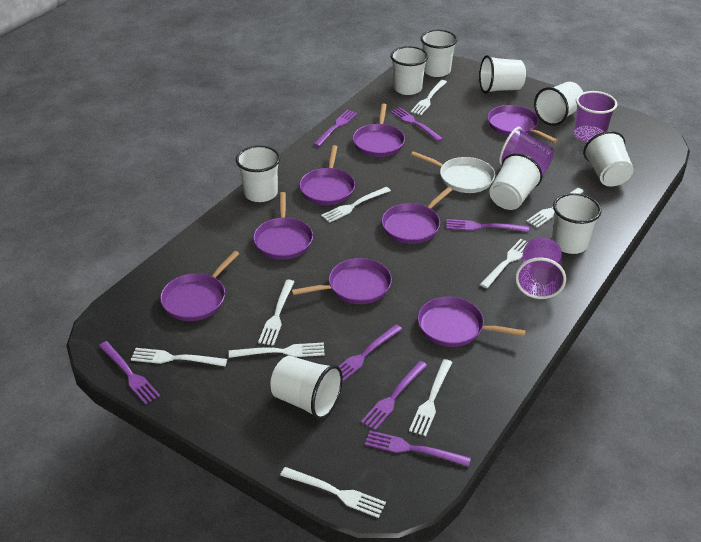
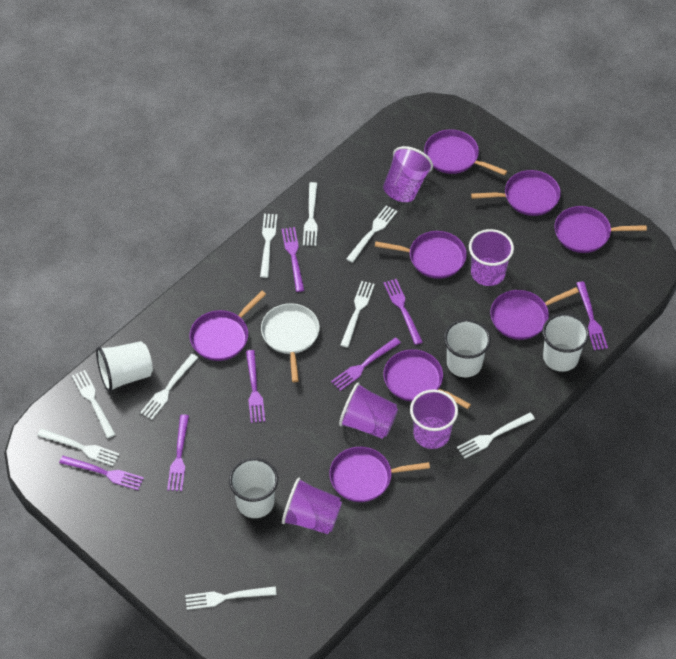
purple cup: [499,127,554,175] [515,237,566,299] [574,91,617,143] = 3 -> [282,478,342,534] [339,383,398,439] [383,146,433,202] [410,389,458,449] [469,229,514,286] = 5
white cup: [236,145,280,202] [271,356,343,420] [390,46,428,95] [421,30,457,77] [479,55,526,94] [489,153,543,210] [534,82,583,126] [552,193,602,254] [584,131,634,187] = 9 -> [96,341,153,392] [229,458,278,518] [444,319,491,377] [542,313,589,372] = 4

